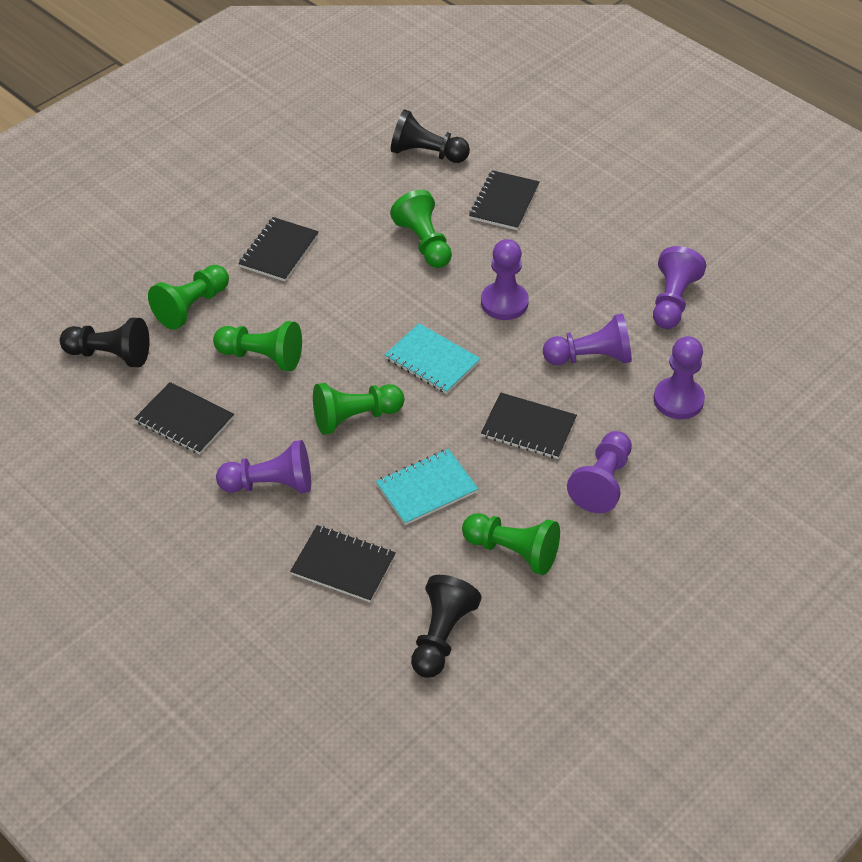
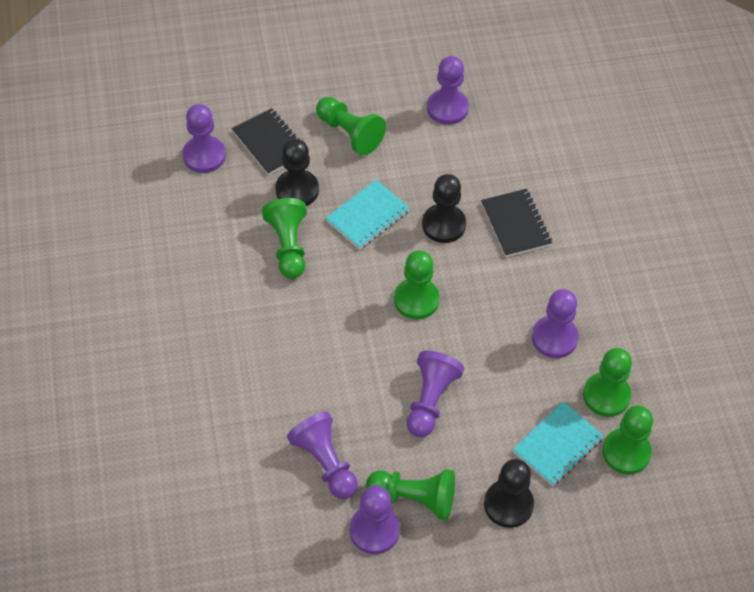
black notebook: [134,382,234,454] [238,217,319,281] [290,525,396,602] [469,170,540,230] [481,392,577,459] = 5 -> [232,108,300,175] [481,189,552,257] = 2
green pawn: [148,265,229,330] [213,321,302,371] [313,383,405,435] [390,190,452,268] [462,513,560,575] = 5 -> [262,198,307,279] [316,97,386,155] [366,469,455,520] [394,250,440,320] [583,348,632,417] [602,406,653,474] = 6

